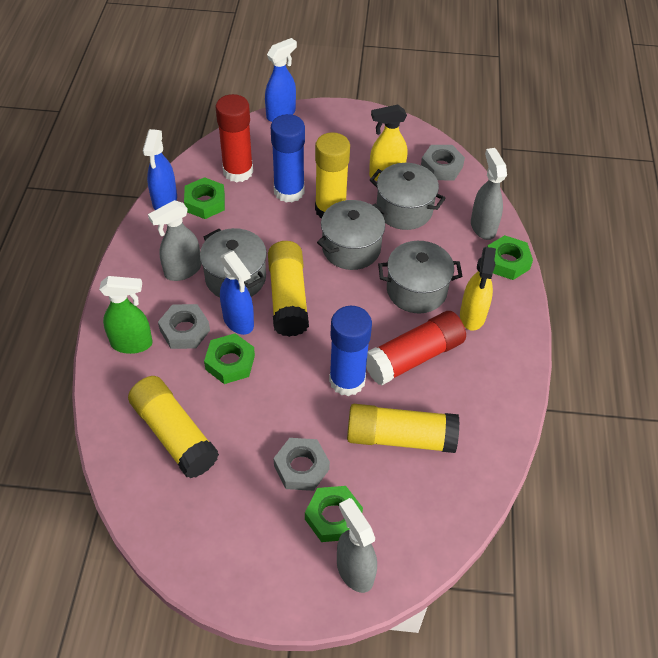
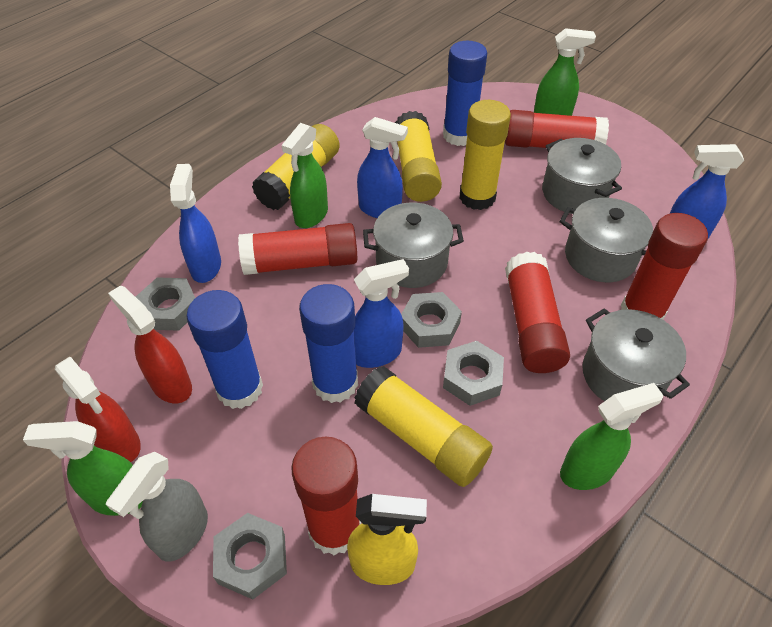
blue glue stick: [271,114,305,203] [329,306,372,396] = 2 -> [186,290,263,409] [299,284,358,403] [443,41,487,146] = 3
blue spray bottle: [143,129,177,210] [220,251,254,335] [265,38,297,122] = 3 -> [170,164,221,283] [354,259,409,368] [357,117,408,218] [669,144,744,239] = 4
green nut: [184,177,225,219] [204,333,255,384] [305,486,363,542] [487,235,533,280] = 4 -> none = 0
green spray bottle: [99,276,153,354] = 1 -> [23,421,143,516] [282,123,328,228] [534,28,596,116] [560,383,664,490] = 4
grey nut: [158,304,210,349] [274,438,330,491] [421,145,465,180] = 3 -> [136,277,195,331] [213,513,287,599] [401,292,462,348] [443,341,504,406] = 4
grey spray bottle: [148,200,201,281] [337,498,377,593] [471,148,507,240] = 3 -> [106,452,208,562] = 1
red glue stick: [216,94,253,182] [366,311,466,385] = 2 -> [238,223,357,275] [291,437,361,555] [505,110,609,148] [505,252,570,373] [621,213,708,320] = 5
red spray bottle: none = 0 -> [55,357,141,462] [108,285,192,403] = 2
yellow spray bottle: [369,104,407,181] [460,247,496,331] = 2 -> [347,494,427,585] = 1

